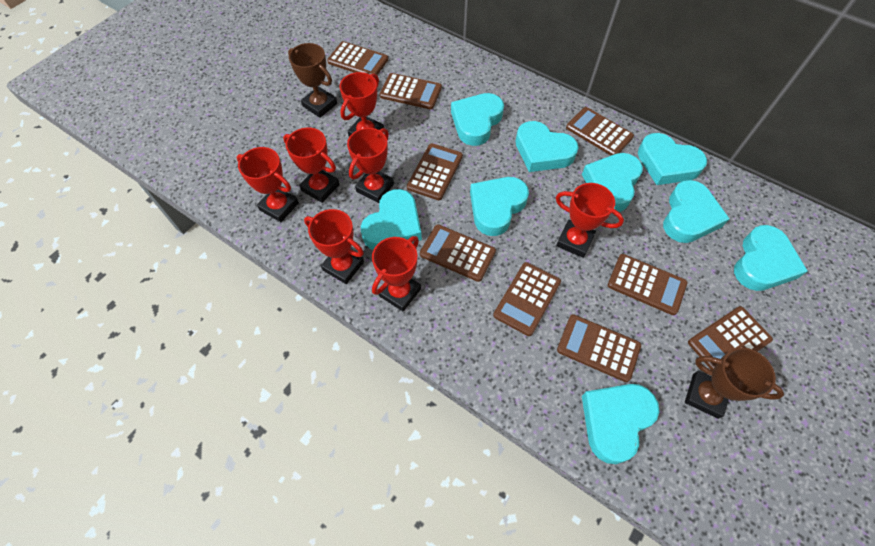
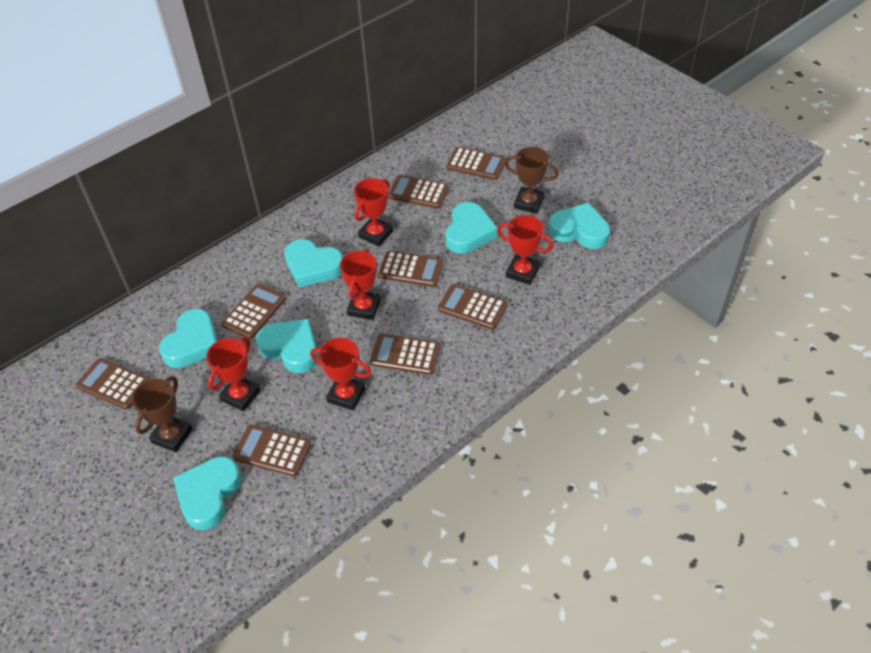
brown calculator: [327,41,388,75] [379,73,442,109] [407,143,463,200] [420,224,496,282] [493,262,561,336] [557,314,641,382] [566,107,634,155] [608,254,687,315] [688,306,773,371] = 9 -> [76,358,150,410] [222,284,286,339] [233,425,311,476] [370,334,440,375] [378,251,443,287] [388,175,449,209] [438,284,508,330] [446,147,506,180] = 8
red trophy: [237,147,299,222] [283,127,340,203] [304,209,364,284] [339,72,384,137] [347,128,394,203] [372,236,421,312] [556,183,624,258] = 7 -> [206,337,261,411] [310,338,371,410] [340,249,381,320] [354,178,393,246] [497,215,553,285] = 5
turquoise heart: [361,189,422,250] [451,93,504,146] [470,177,529,236] [516,121,578,172] [582,153,643,212] [582,384,659,464] [638,133,707,185] [663,180,730,243] [734,225,808,291] = 9 -> [159,309,217,368] [173,456,241,530] [256,319,318,373] [284,239,343,288] [446,202,498,254] [549,203,610,249] = 6

